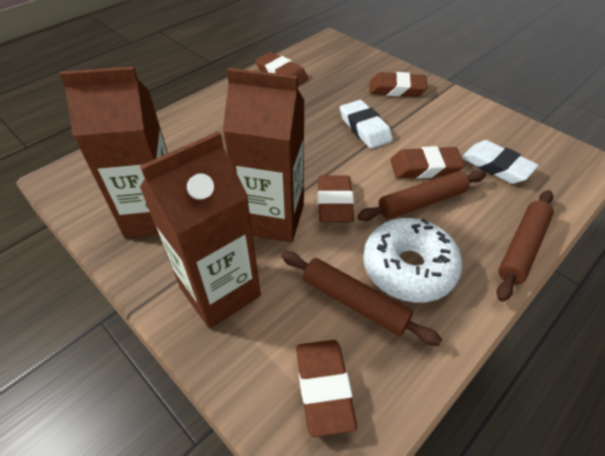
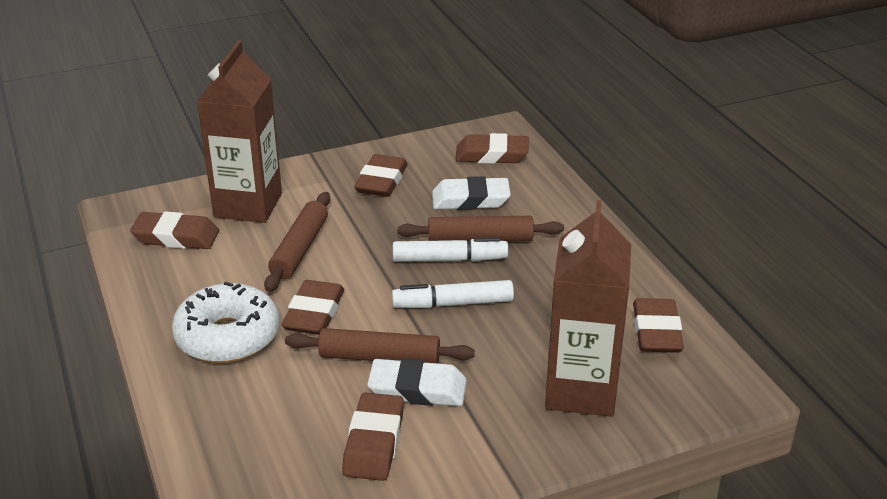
brown carton: [59,67,168,238] [140,131,261,329] [223,68,305,243] = 3 -> [197,40,282,223] [545,200,631,417] = 2
brown eraser: [255,52,308,86] [296,340,357,437] [317,175,354,222] [369,72,428,97] [390,146,465,179] = 5 -> [130,211,219,249] [281,280,344,335] [342,392,404,481] [354,154,407,197] [455,133,529,164] [633,298,684,353] = 6
white marker: none = 0 -> [392,280,514,308] [393,238,508,262] = 2

